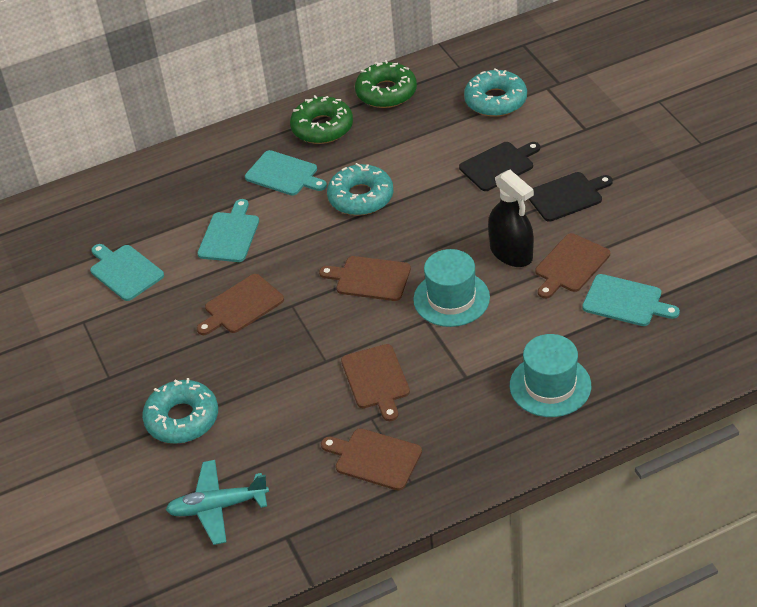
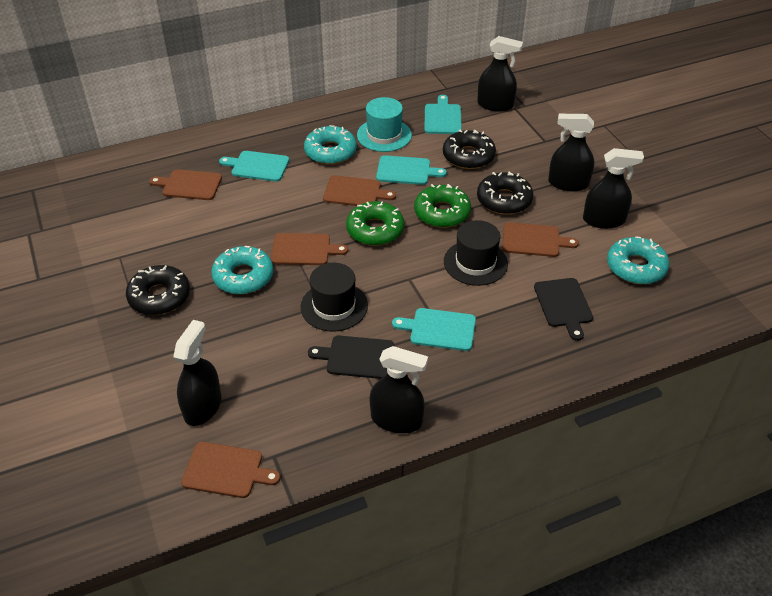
black donut: none = 0 -> [126,265,190,315] [443,130,496,169] [477,172,533,214] = 3
black hat: none = 0 -> [300,263,368,332] [444,220,508,286] = 2
black spray bottle: [488,170,534,267] = 1 -> [173,320,221,426] [369,346,428,433] [477,36,523,112] [548,114,595,191] [583,148,644,229] = 5
turquoise hat: [413,249,490,327] [510,334,591,417] = 2 -> [357,97,412,152] = 1
turquoise plane: [166,460,269,545] = 1 -> none = 0

